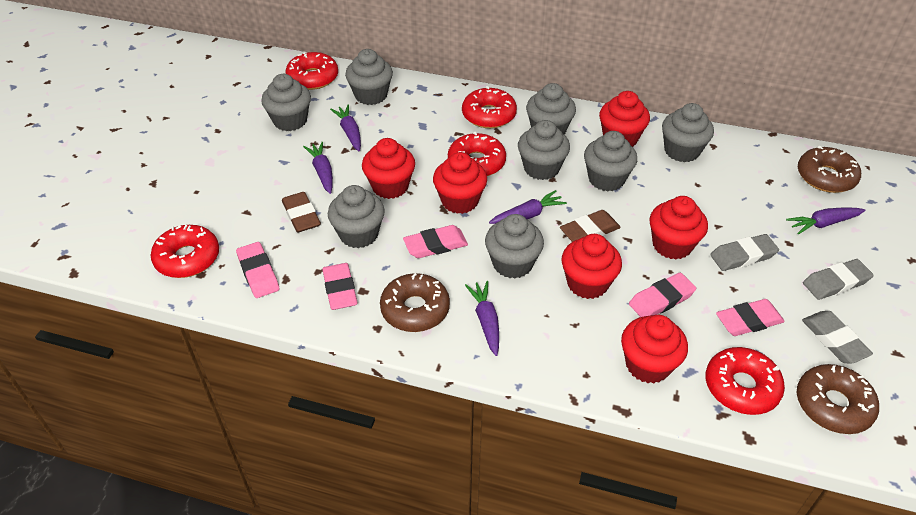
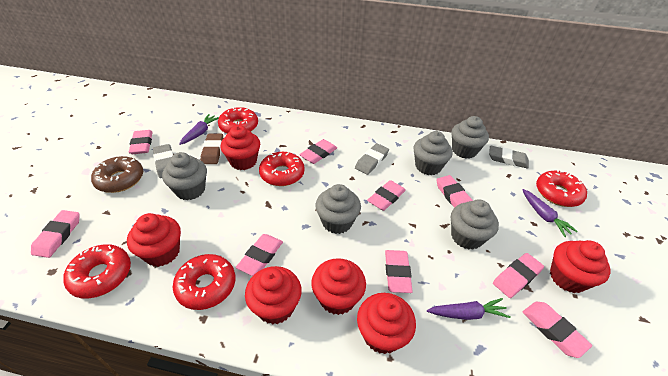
brown donut: [380,273,450,332] [797,364,879,434] [798,146,861,193] = 3 -> [91,156,143,193] = 1
brown eraser: [282,192,321,232] [560,210,621,242] = 2 -> [201,134,223,164] = 1
grey cupcake: [261,74,311,131] [328,185,385,248] [345,49,393,105] [485,214,544,279] [518,120,570,180] [526,83,576,135] [584,131,637,191] [662,103,714,162] = 8 -> [162,152,207,200] [315,184,361,234] [413,131,453,175] [451,116,489,159] [451,199,499,250] = 5
pink eraser: [236,242,279,298] [322,263,358,310] [403,225,468,258] [629,273,696,317] [716,299,785,336] = 5 -> [31,210,80,258] [129,130,153,154] [236,234,283,276] [299,139,337,164] [367,180,406,211] [385,250,413,293] [437,175,473,208] [493,253,544,298] [523,302,592,358] = 9
purple carrot: [303,142,333,194] [330,105,361,151] [465,281,499,356] [489,190,567,224] [786,207,865,234] = 5 -> [179,114,219,145] [427,298,511,320] [522,189,578,237] = 3

